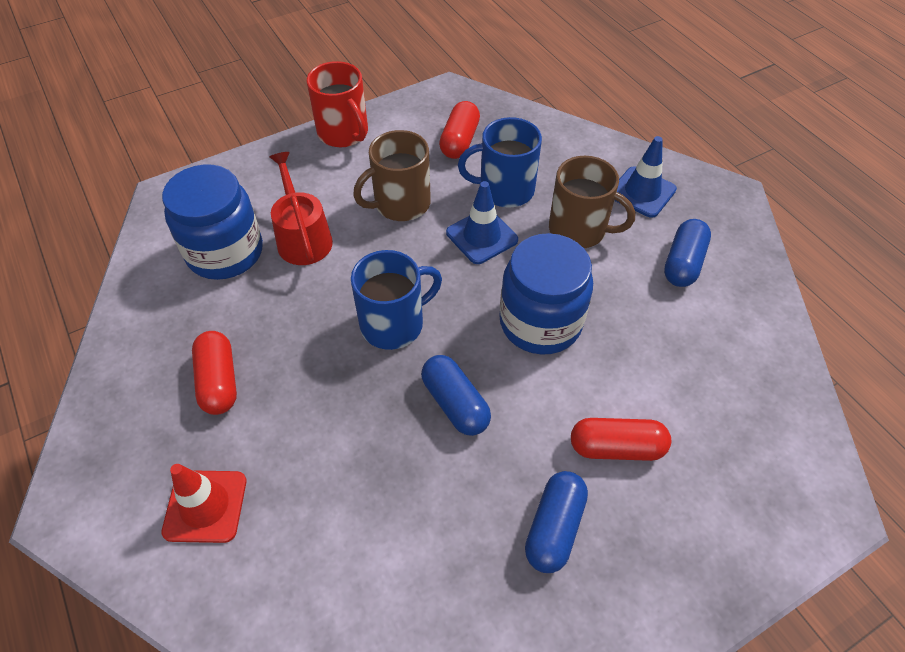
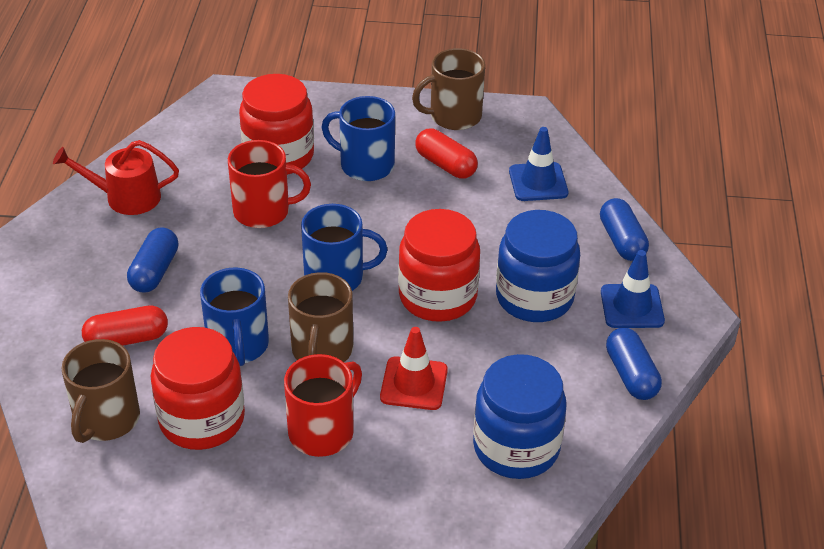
blue mug: [351,250,442,350] [458,117,542,208] = 2 -> [200,267,269,366] [301,204,387,291] [322,96,395,181] = 3
brown mug: [353,130,431,221] [549,156,635,248] = 2 -> [61,339,140,443] [288,272,353,362] [412,48,485,130] = 3
red capsule: [192,331,237,415] [439,101,480,159] [571,418,671,461] = 3 -> [82,305,168,346] [415,129,478,179] = 2
red jar: none = 0 -> [151,327,245,450] [239,74,314,175] [398,209,480,322] = 3
red mug: [307,61,368,147] = 1 -> [228,140,311,228] [284,354,362,457] = 2

